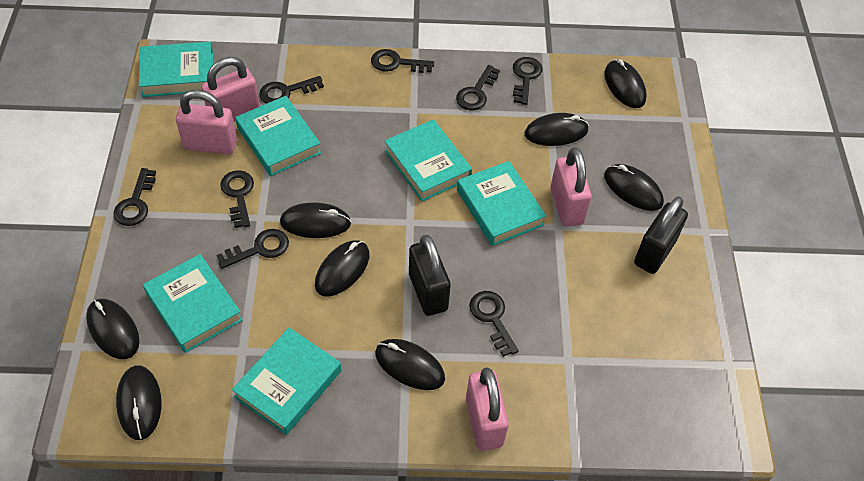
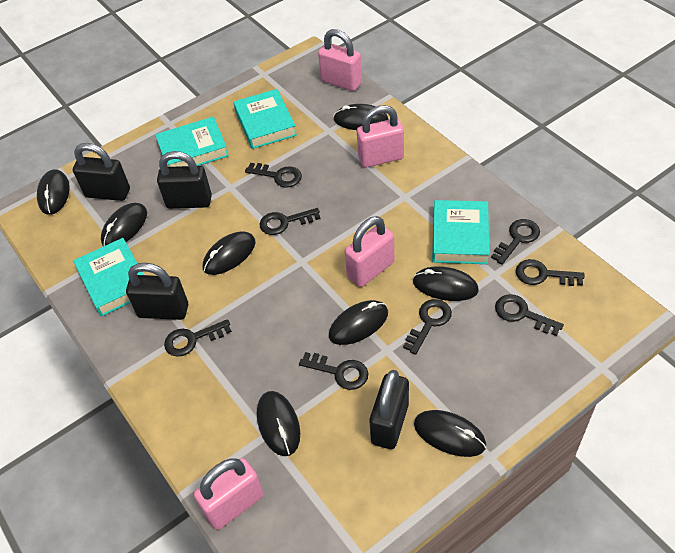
black padlock: [409,235,451,316] [634,197,688,274] = 2 -> [73,143,130,201] [126,263,188,320] [157,151,212,209] [369,370,409,449] = 4
turquoise book: [139,42,213,97] [143,254,243,353] [232,328,341,435] [235,96,321,176] [385,119,472,202] [457,161,546,246] = 6 -> [73,238,144,317] [155,117,229,167] [233,89,297,149] [432,200,489,264] = 4

